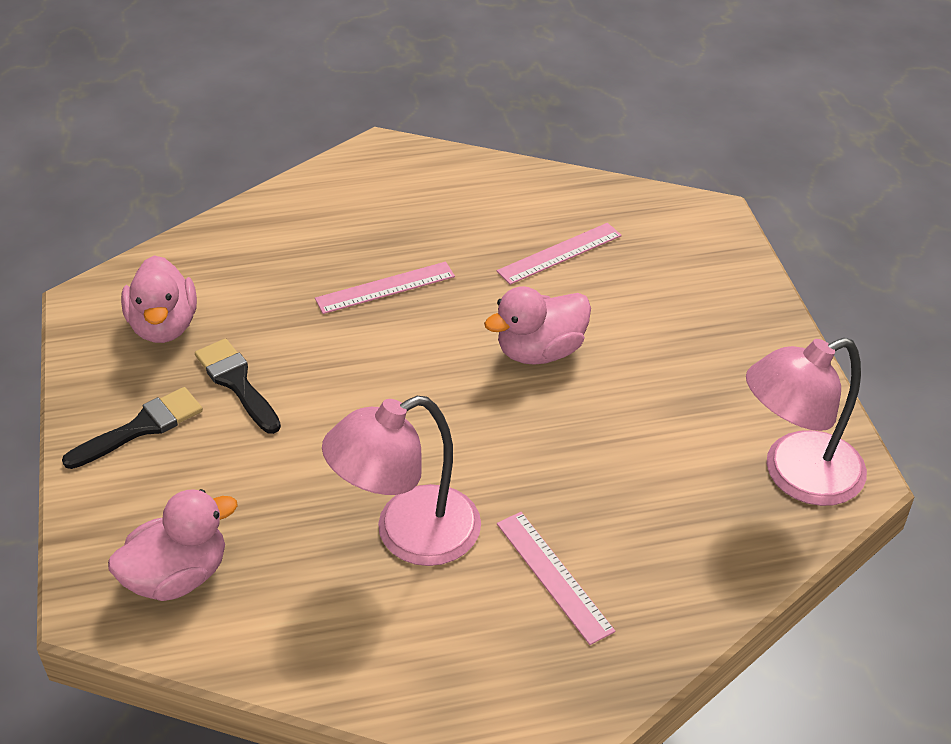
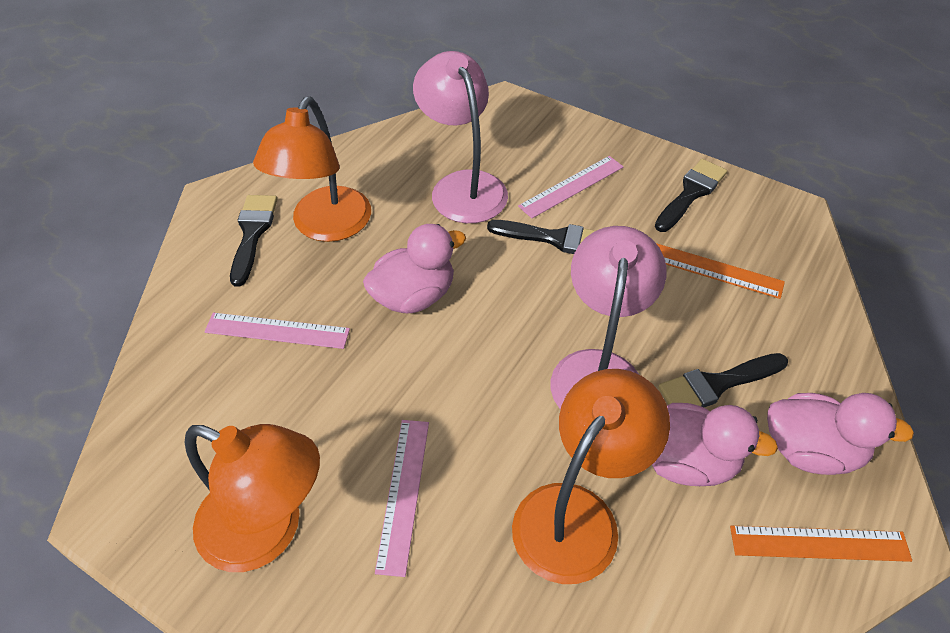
black brush: [62,387,203,469] [195,338,281,434] = 2 -> [230,195,277,287] [487,220,596,254] [655,159,727,232] [658,353,788,408] = 4
orange lamp: none = 0 -> [185,424,320,572] [253,97,371,242] [512,369,670,584] = 3
orange ruler: none = 0 -> [656,243,785,299] [730,526,912,562] = 2

